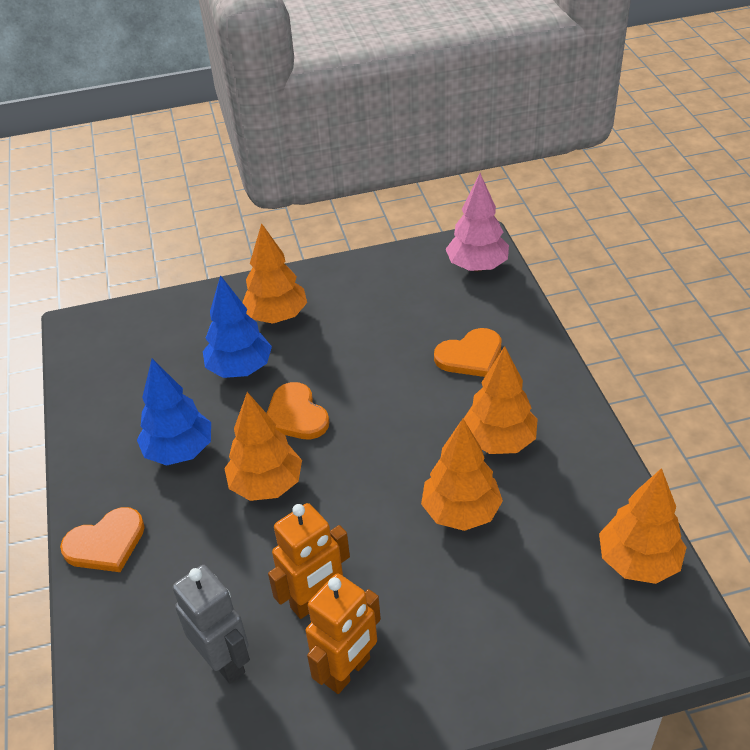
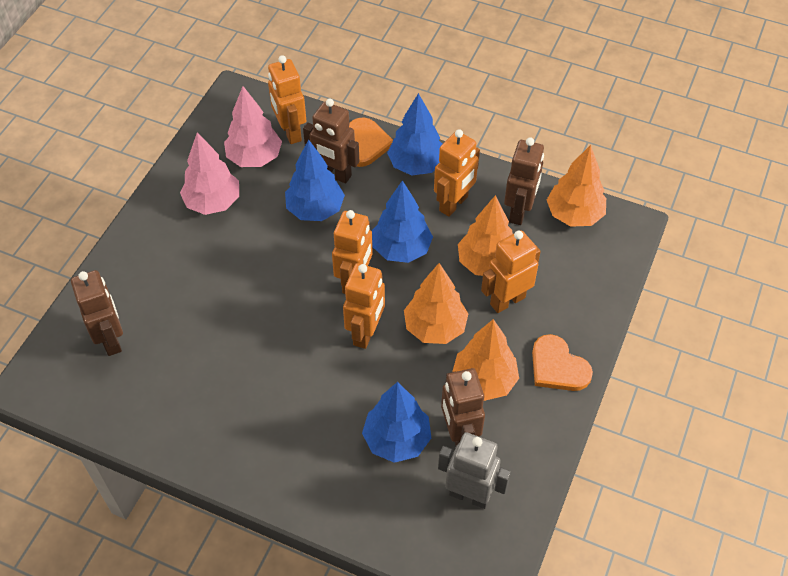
blue tree: [137,359,211,466] [203,275,272,378] = 2 -> [285,139,345,221] [362,382,431,463] [372,181,433,263] [387,93,442,175] = 4
brown robot: none = 0 -> [71,270,123,356] [303,99,360,183] [441,368,485,446] [504,137,544,225] = 4
orange heart: [60,507,145,572] [267,382,329,439] [434,328,502,377] = 3 -> [349,117,393,167] [532,334,593,391] = 2
orange robot: [268,503,350,619] [306,573,381,694] = 2 -> [268,55,306,144] [332,210,373,294] [343,263,385,349] [434,129,480,217] [481,230,541,313] = 5
orange tree: [224,392,302,501] [242,223,307,324] [421,419,503,531] [464,346,538,454] [599,468,687,584] = 5 -> [404,263,469,344] [452,319,519,401] [458,195,513,276] [547,145,606,227] = 4
pink tree: [446,173,509,272] = 1 -> [180,132,239,215] [224,86,282,167] = 2

